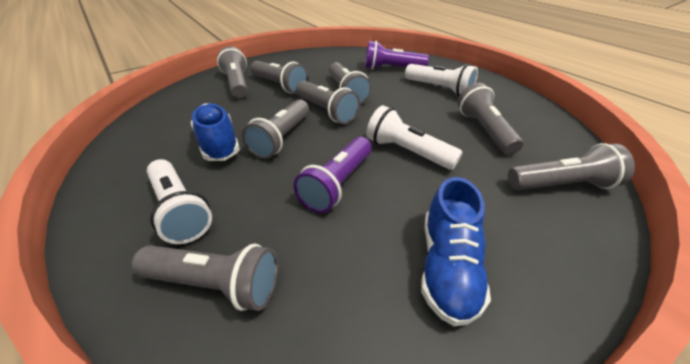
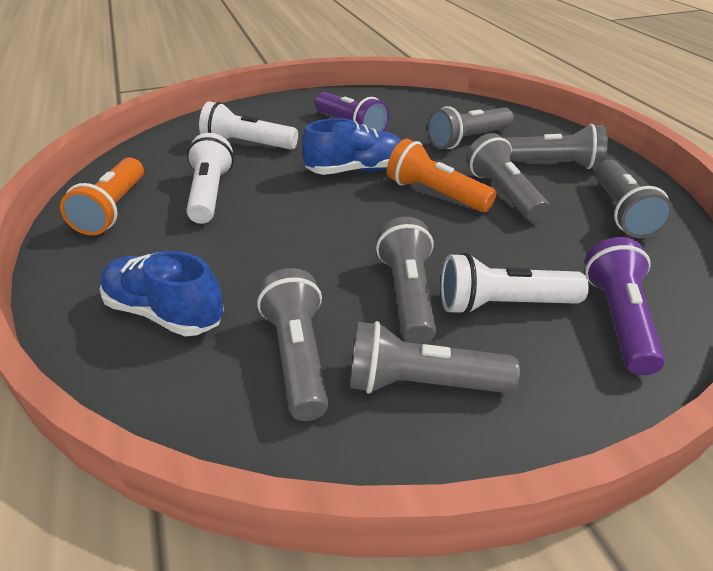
grey flashlight: [132,244,279,311] [217,46,248,98] [242,100,309,159] [251,61,309,94] [296,80,360,124] [329,62,372,104] [457,83,523,155] [508,143,635,190] = 8 -> [257,268,329,421] [350,321,520,394] [376,217,436,344] [427,106,514,149] [466,133,549,222] [504,124,608,169] [595,160,673,238] = 7
orange flashlight: none = 0 -> [60,158,144,235] [387,139,497,212] = 2

